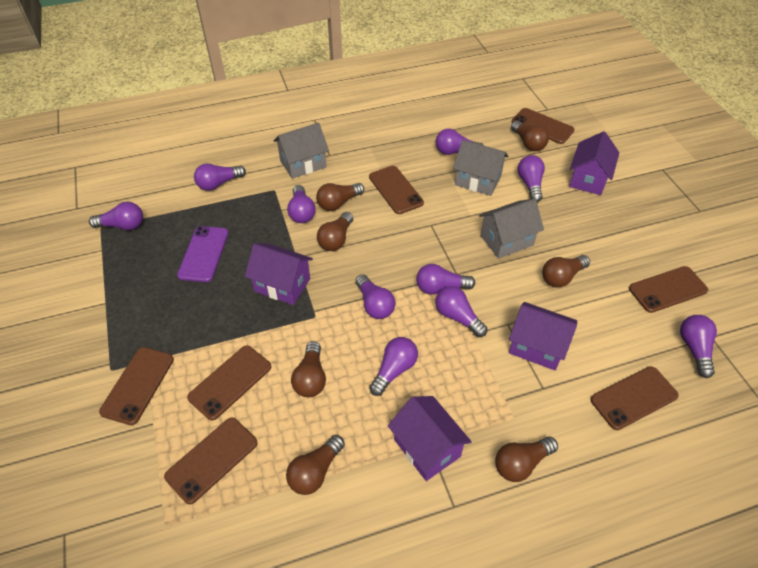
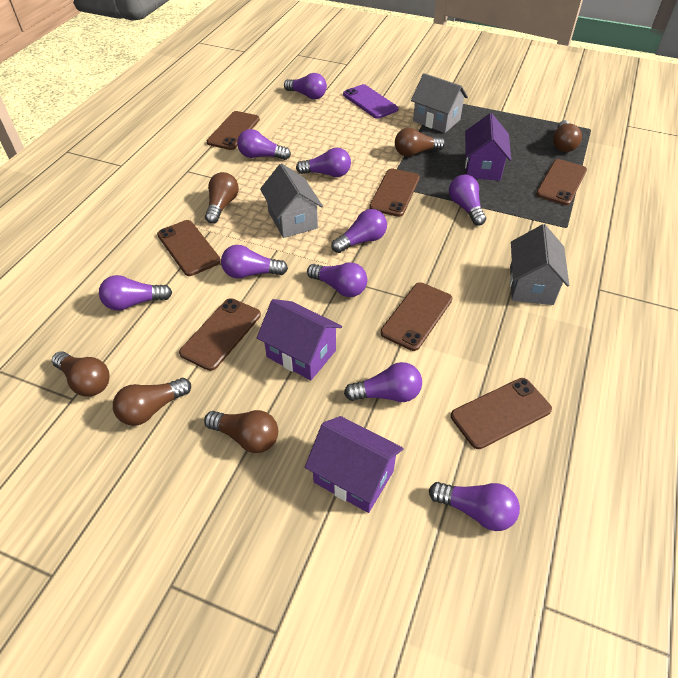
brown light bulb: [286,435,345,495] [291,341,326,397] [316,183,364,211] [317,212,353,251] [495,437,558,482] [511,121,549,151] [542,255,590,287] = 7 -> [52,351,110,397] [113,378,191,426] [204,410,278,453] [205,172,239,224] [395,128,445,157] [553,120,582,152] = 6
purple house: [245,243,313,305] [388,396,472,481] [509,302,577,370] [569,131,620,195] = 4 -> [257,299,342,380] [305,416,404,513] [465,113,511,181] = 3

